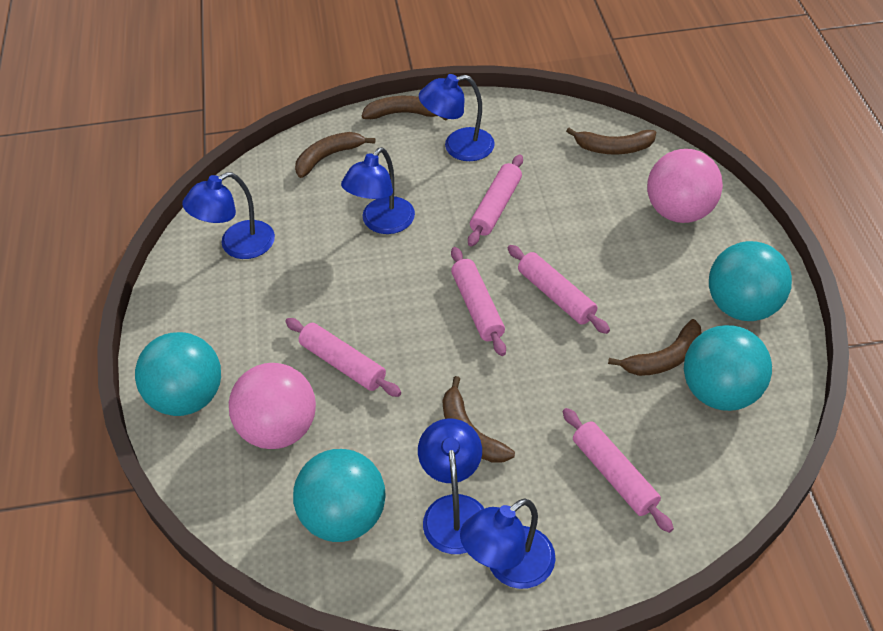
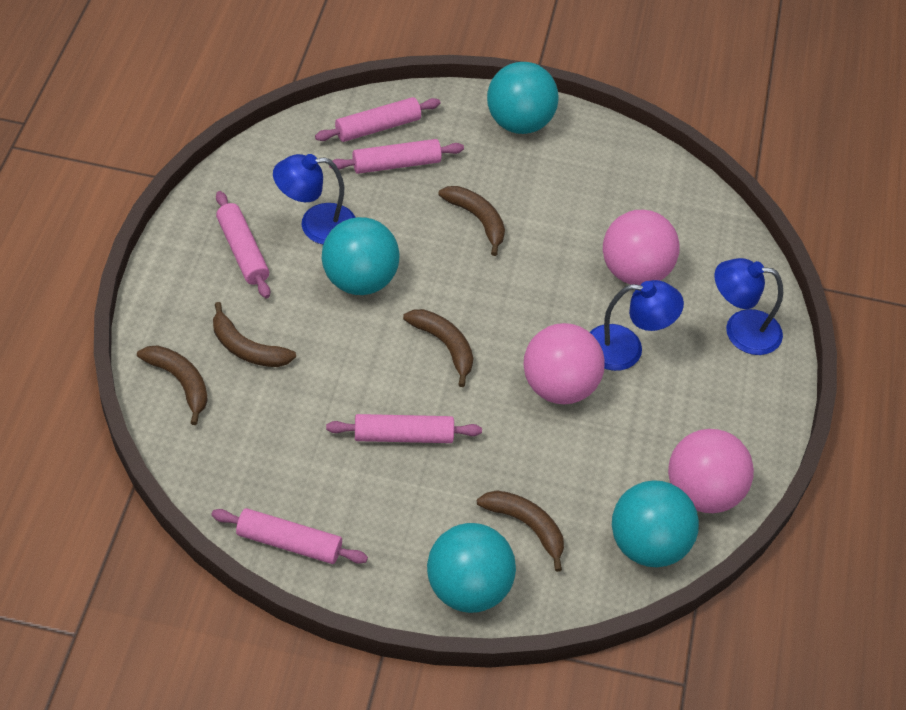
blue lamp: [182,172,275,259] [341,147,415,234] [418,419,484,554] [419,74,495,161] [460,498,556,589] = 5 -> [273,154,356,244] [590,280,684,371] [714,258,783,355] = 3
pink ball: [229,363,316,449] [647,149,723,223] = 2 -> [524,323,605,404] [603,210,680,285] [668,429,754,513] = 3

